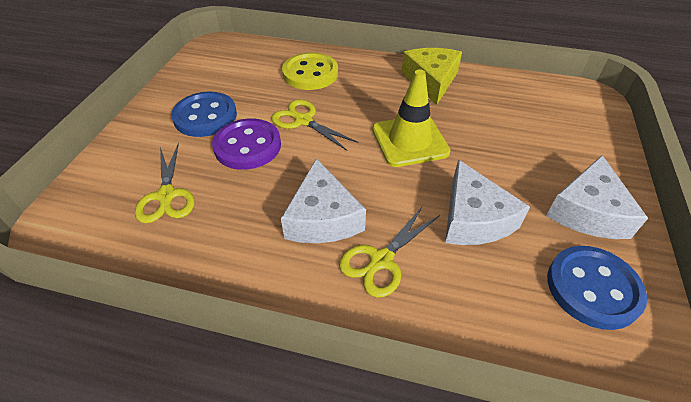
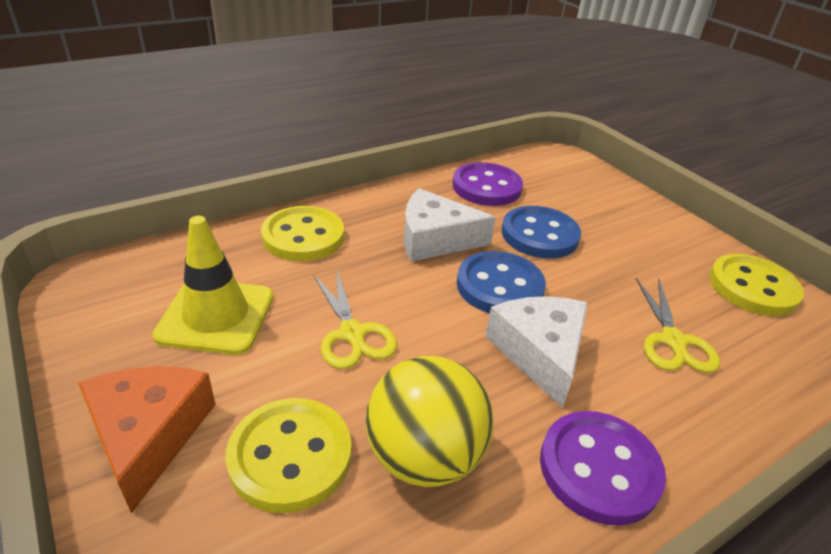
orange cheese: none = 0 -> [78,366,216,513] = 1
purple button: [212,118,281,170] = 1 -> [452,162,523,206] [540,411,666,526] = 2
white cheese: [281,158,366,243] [445,160,530,245] [546,155,648,239] = 3 -> [404,188,496,262] [485,296,588,408] = 2
yellow ball: none = 0 -> [366,356,494,487] = 1
yellow button: [282,52,338,90] = 1 -> [226,398,352,513] [261,206,344,261] [709,254,804,316] = 3
yellow cheese: [401,48,462,105] = 1 -> none = 0
yellow scissors: [135,143,195,223] [271,100,359,151] [339,206,440,298] = 3 -> [313,269,397,369] [635,278,720,373] = 2

